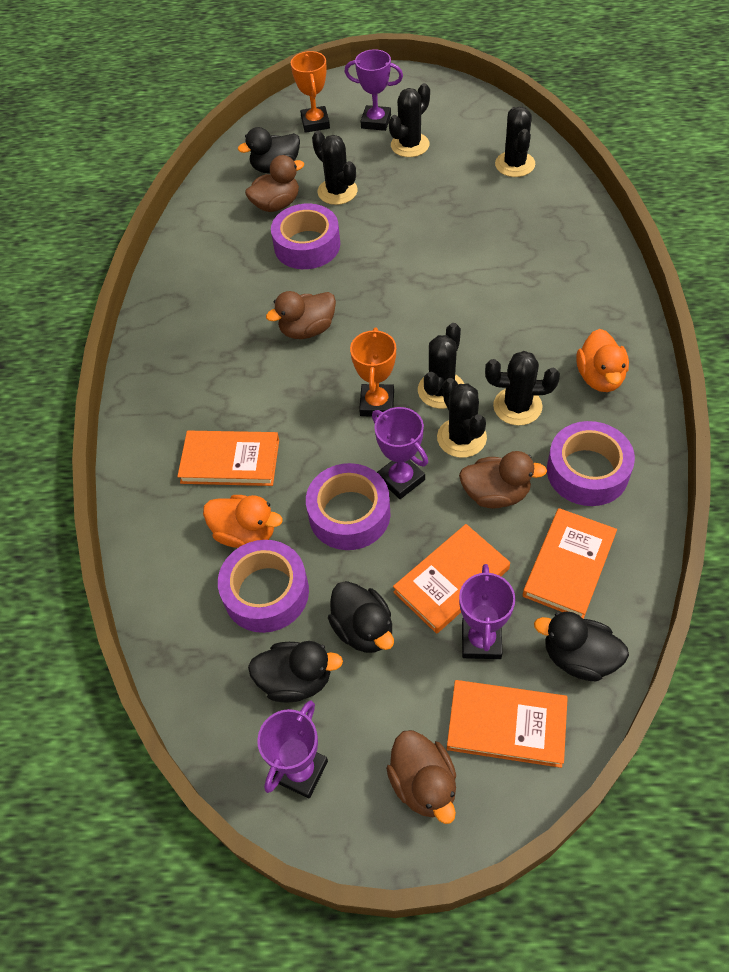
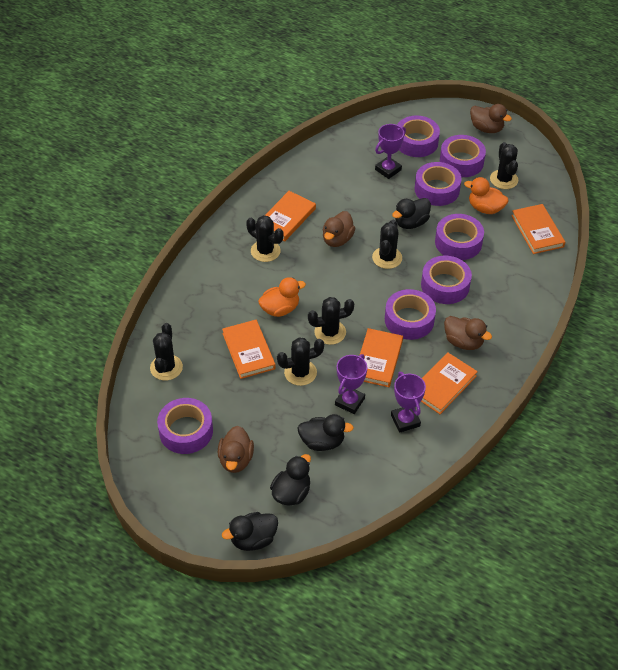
orange book: [177,431,279,486] [393,524,510,634] [447,680,568,768] [523,508,617,619] = 4 -> [222,320,276,379] [265,191,316,241] [360,328,403,387] [421,353,478,414] [511,204,565,254] = 5
orange trophy: [291,51,330,133] [350,328,396,417] = 2 -> none = 0
purple tape: [218,540,309,633] [271,204,340,269] [306,463,391,550] [547,421,635,506] = 4 -> [157,398,213,454] [385,289,436,340] [397,116,440,157] [415,162,462,206] [421,256,472,304] [435,214,484,260] [440,135,486,177] = 7
purple trophy: [257,700,328,798] [345,49,403,131] [372,407,428,499] [459,564,515,659] = 4 -> [335,354,368,414] [375,124,406,179] [391,372,426,433] = 3

